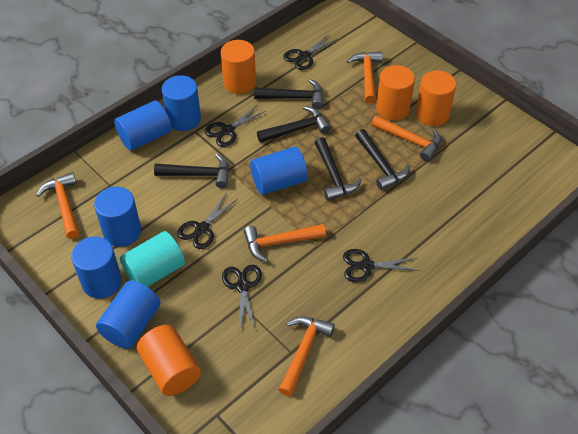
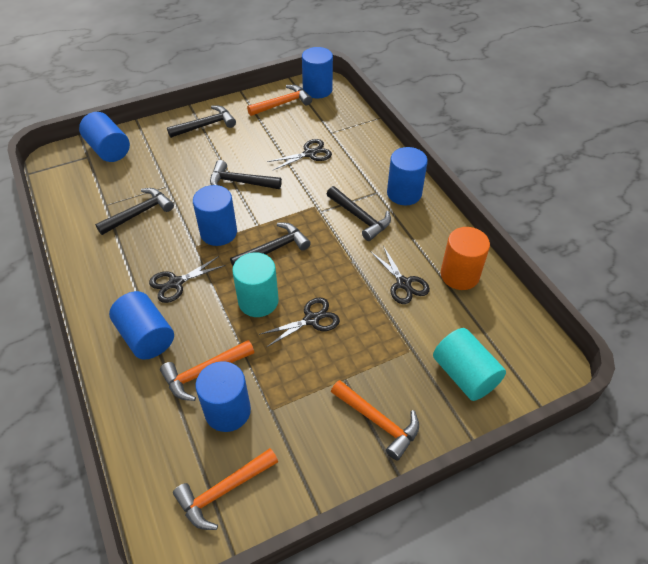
black scissors: [177,194,238,249] [204,105,266,147] [222,265,262,331] [283,34,337,70] [343,249,419,282] = 5 -> [149,256,226,303] [259,297,340,347] [267,139,332,170] [370,246,430,304] = 4
orange cylinder: [137,325,201,396] [221,40,256,94] [376,65,415,121] [416,70,456,126] = 4 -> [441,227,490,290] = 1
orange hammer: [36,172,79,239] [244,224,326,262] [279,316,335,396] [347,51,383,104] [371,115,441,161] = 5 -> [160,340,254,401] [173,448,278,530] [247,85,312,116] [331,380,419,461] = 4
turquoise cylinder: [120,231,185,287] = 1 -> [232,252,279,317] [433,328,506,401] = 2

